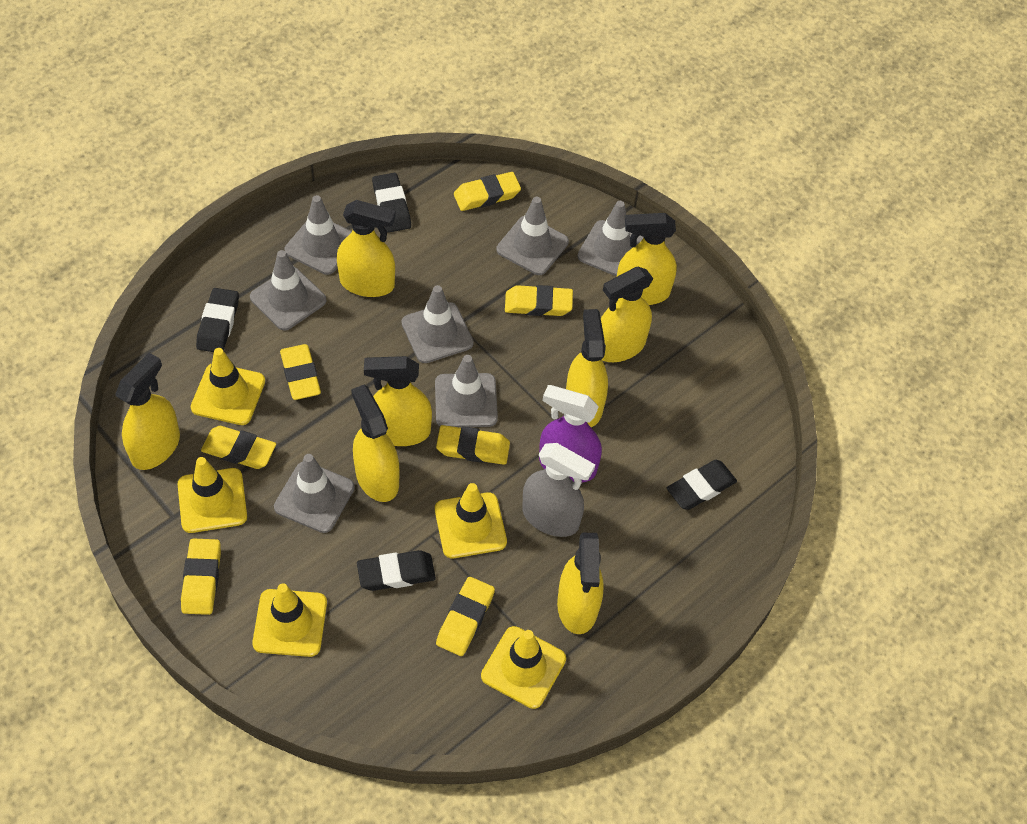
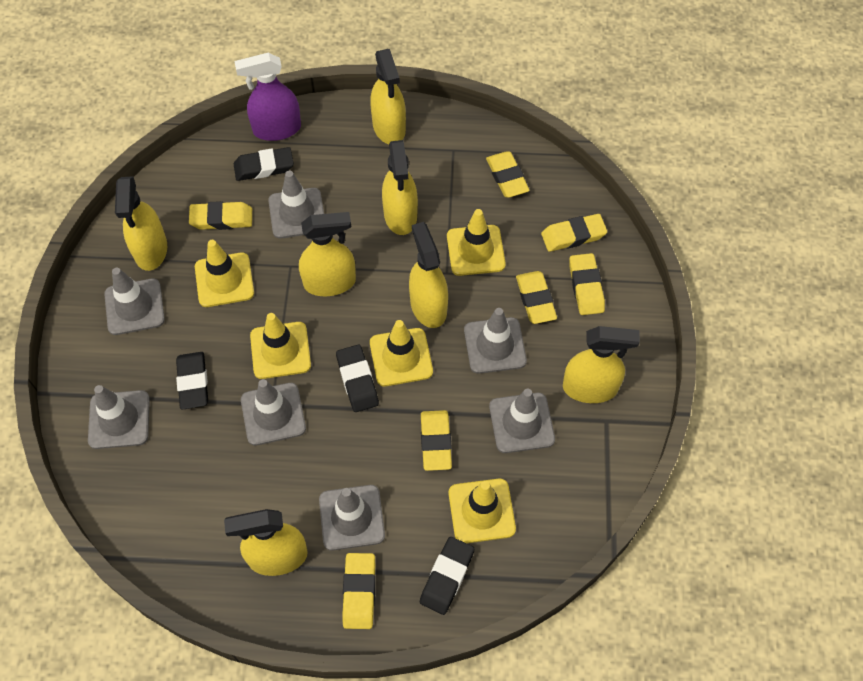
grey spray bottle: [522,443,595,537] = 1 -> none = 0
yellow spray bottle: [115,353,180,470] [337,200,396,297] [351,385,400,502] [364,356,432,446] [557,533,604,634] [566,309,608,427] [601,267,654,362] [617,213,677,305] = 8 -> [115,176,167,271] [224,509,307,576] [299,212,356,296] [370,49,406,144] [382,140,418,235] [409,222,448,328] [563,326,640,403] = 7

